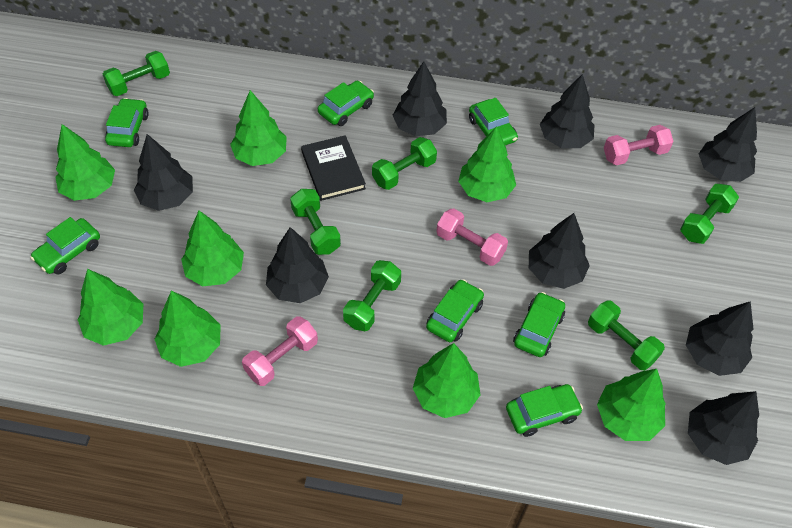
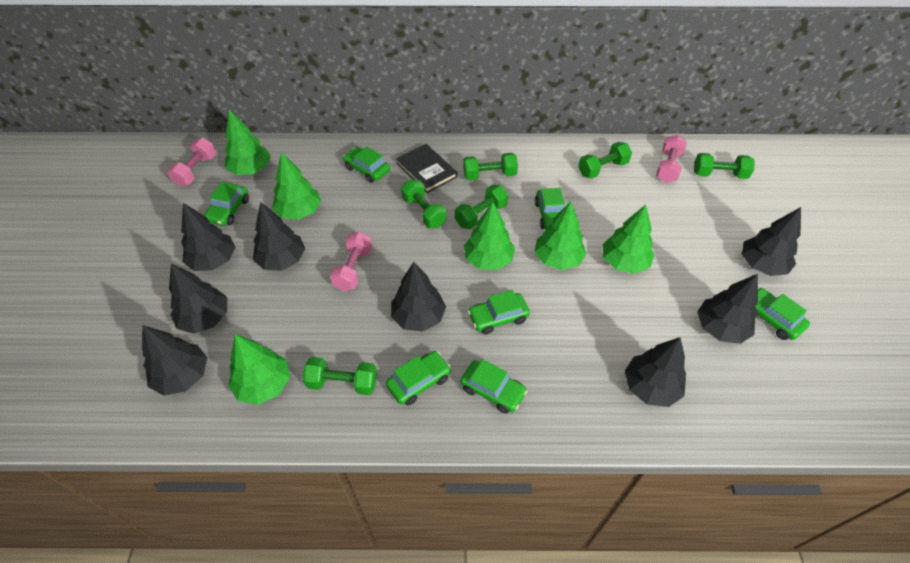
green tree: [55,124,115,201] [78,269,143,346] [155,290,221,367] [181,211,244,286] [230,90,287,166] [413,343,481,418] [458,126,516,202] [597,369,666,441] = 8 -> [225,110,271,175] [228,334,290,405] [272,152,321,220] [464,202,515,270] [535,201,586,270] [602,205,655,274] = 6

